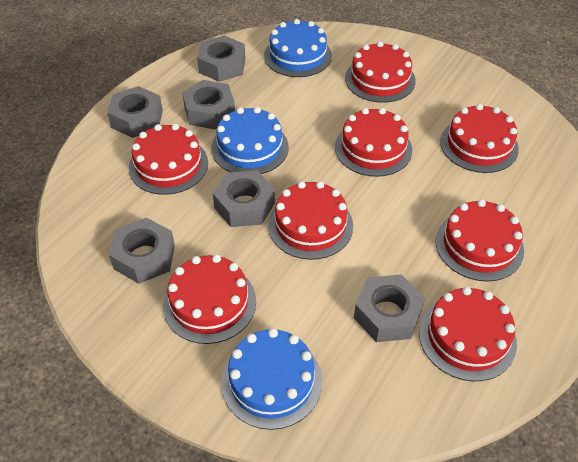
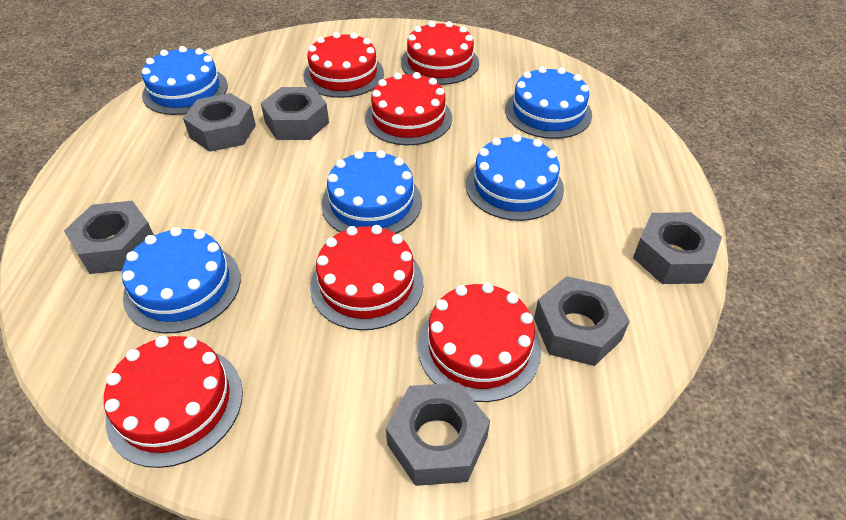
blue cake: [212,107,289,174] [221,328,322,430] [264,19,332,77] = 3 -> [122,227,241,333] [142,46,228,115] [321,150,422,234] [466,134,564,221] [505,66,592,139] = 5
red cake: [129,124,208,195] [163,255,256,344] [268,181,353,260] [335,108,412,177] [345,41,416,103] [419,287,517,381] [435,199,524,282] [440,104,519,173] = 8 -> [104,336,243,468] [304,32,384,98] [310,225,424,330] [365,72,452,145] [401,21,479,85] [418,283,541,402] = 6

